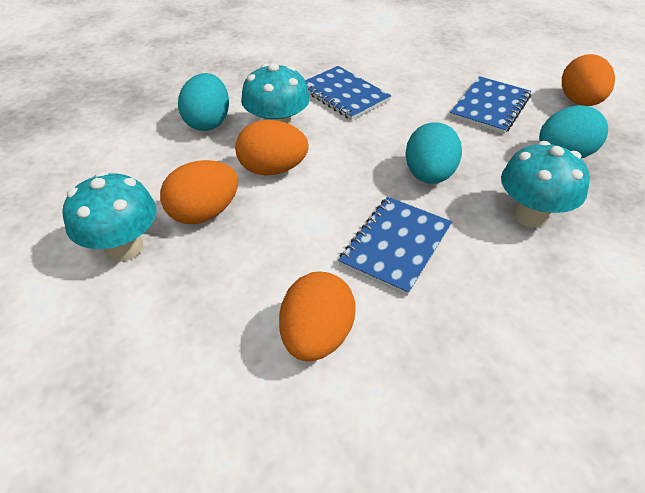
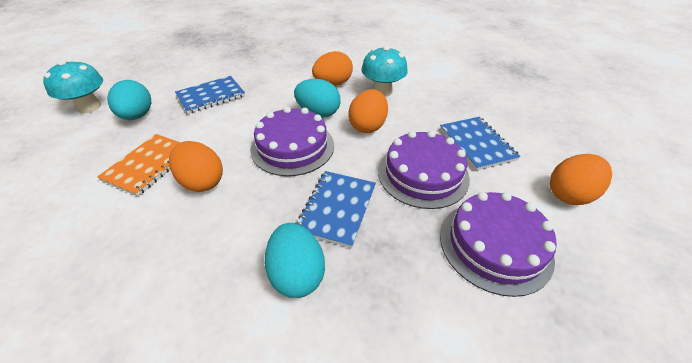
orange notebook: none = 0 -> [97,134,181,196] = 1
purple cake: none = 0 -> [250,107,334,176] [378,130,470,209] [440,192,557,297] = 3
turquoise mushroom: [62,171,156,262] [241,63,310,125] [501,141,590,228] = 3 -> [43,60,103,113] [361,45,408,97] = 2

